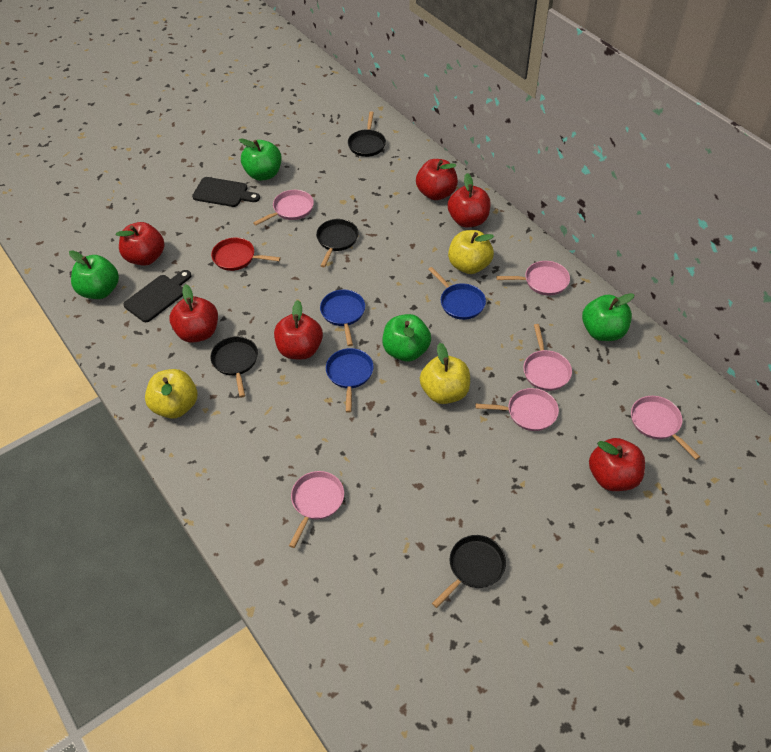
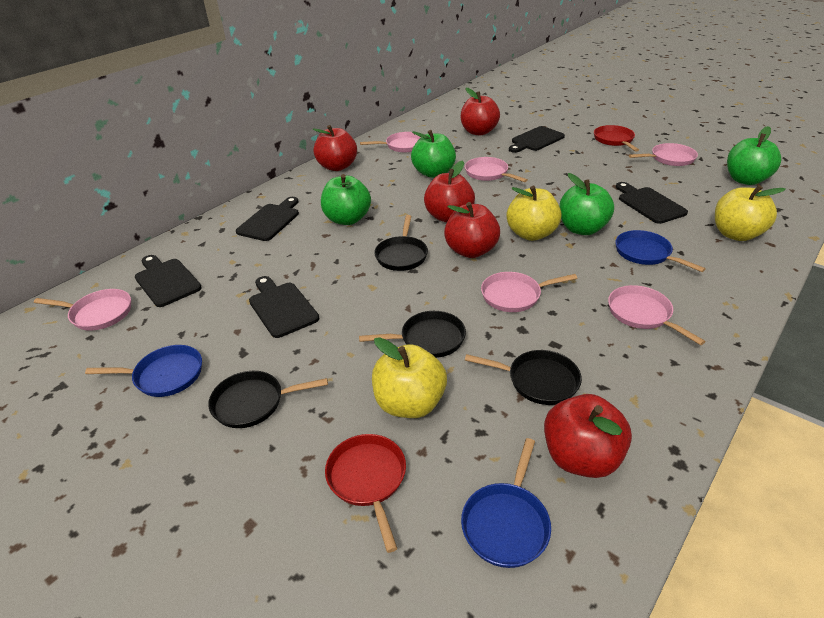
black cutting board: [123,270,191,322] [192,177,260,207] = 2 -> [135,255,202,307] [236,197,299,241] [249,276,319,338] [509,126,565,153] [616,182,688,224] = 5
red apple: [116,222,164,266] [169,284,218,343] [274,300,323,359] [416,159,458,200] [448,173,491,227] [589,438,645,491] = 6 -> [312,125,357,171] [424,160,475,222] [444,202,500,258] [461,88,500,135] [544,394,632,478] = 5
red pan: [211,238,281,271] = 1 -> [325,434,406,553] [594,125,639,151] = 2

